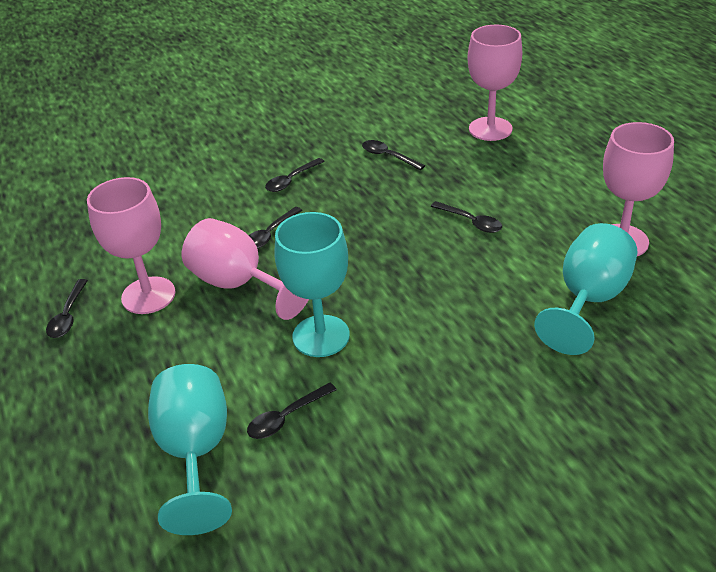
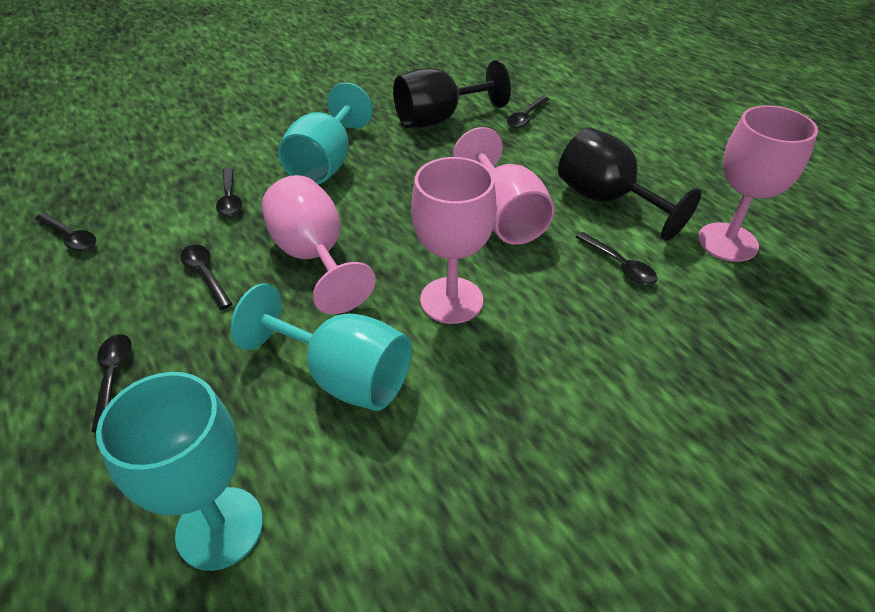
black goblet: none = 0 -> [393,60,511,128] [558,127,701,241] = 2

